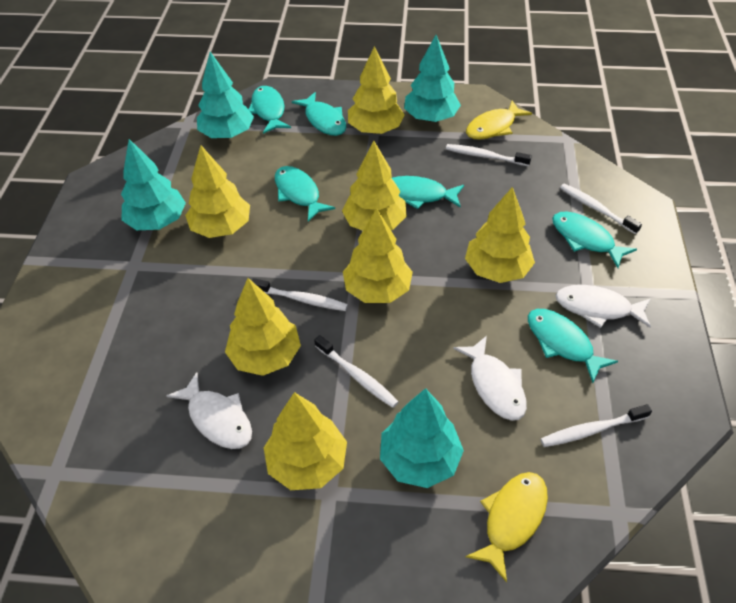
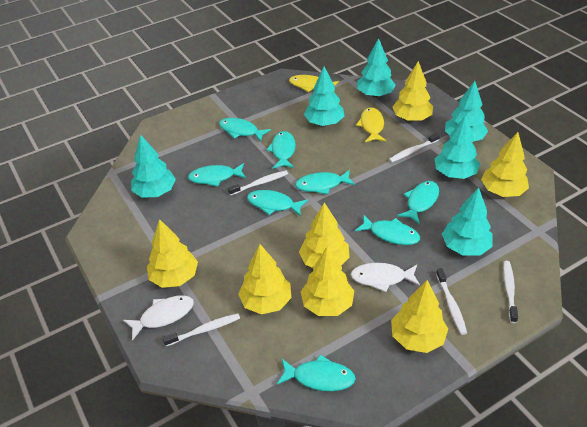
turquoise fish: [248,86,291,134] [275,166,335,221] [292,92,346,136] [392,176,464,209] [528,309,618,383] [552,212,637,268] = 6 -> [188,163,246,187] [219,118,271,142] [247,190,308,217] [266,131,296,169] [277,355,356,391] [295,170,355,195] [355,214,420,245] [397,181,439,225] = 8
turquoise tree: [121,139,186,230] [197,52,254,138] [380,388,464,488] [404,35,461,122] = 4 -> [131,134,176,198] [304,66,344,126] [357,38,396,97] [434,115,480,179] [442,188,493,255] [445,81,488,142] = 6
white fish: [166,372,252,449] [453,336,527,421] [555,285,651,328] = 3 -> [123,295,194,341] [350,263,420,292] = 2

